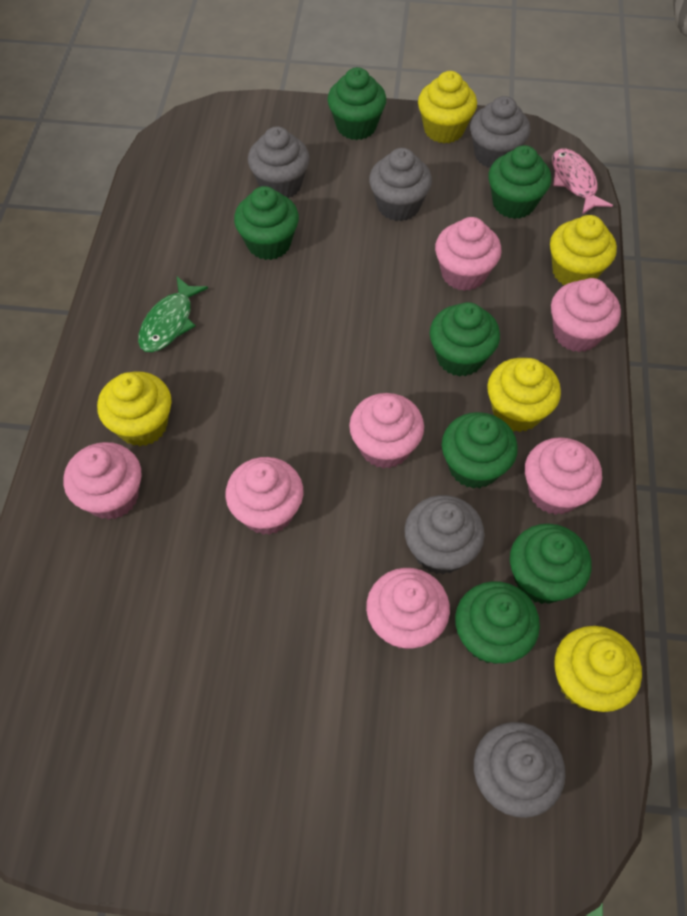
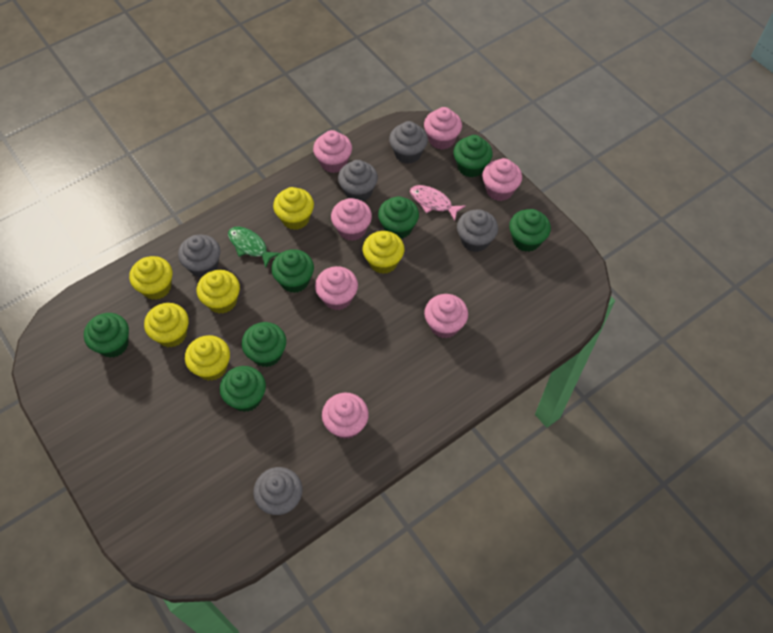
yellow cupcake: [97,371,172,446] [418,71,477,143] [487,358,561,432] [550,215,617,285] [555,626,642,712] = 5 -> [129,256,173,300] [144,303,189,348] [185,335,230,381] [197,270,240,314] [273,187,314,230] [363,231,404,274] = 6

